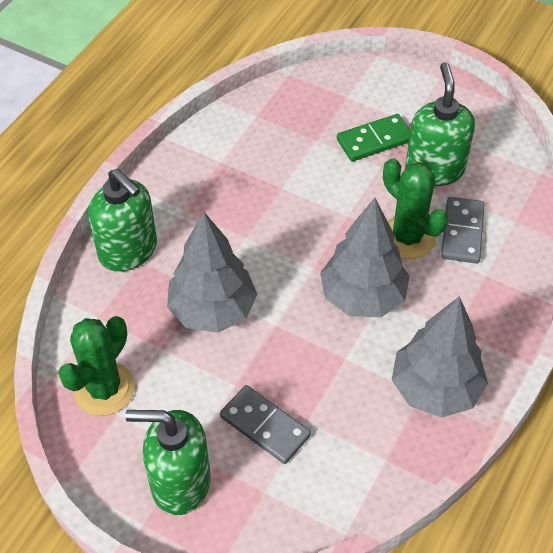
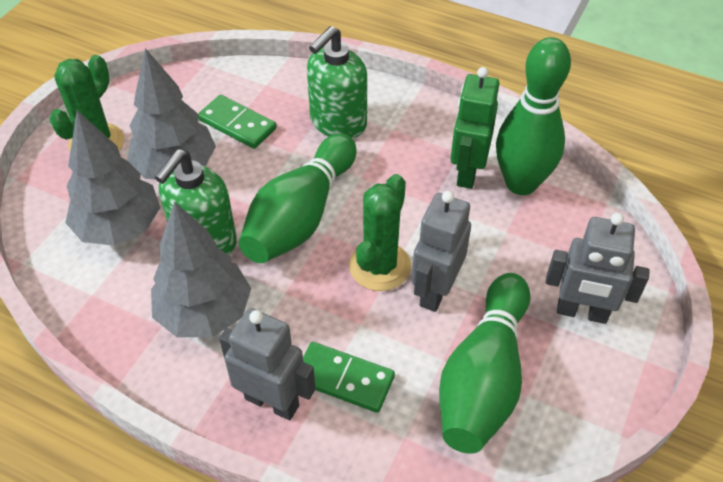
green bowling pin: none = 0 -> [239,134,357,263] [439,273,530,454] [496,37,571,195] = 3
green domino: [337,114,410,161] = 1 -> [198,95,277,149] [303,342,395,413] = 2
green robot: none = 0 -> [450,67,500,189] = 1
green soap dispenser: [88,168,157,272] [125,410,211,515] [405,62,475,186] = 3 -> [155,149,237,255] [307,26,367,139] = 2
grey domino: [220,385,311,464] [441,197,484,264] = 2 -> none = 0
grey robot: none = 0 -> [219,308,316,420] [411,191,471,312] [546,213,650,324] = 3

